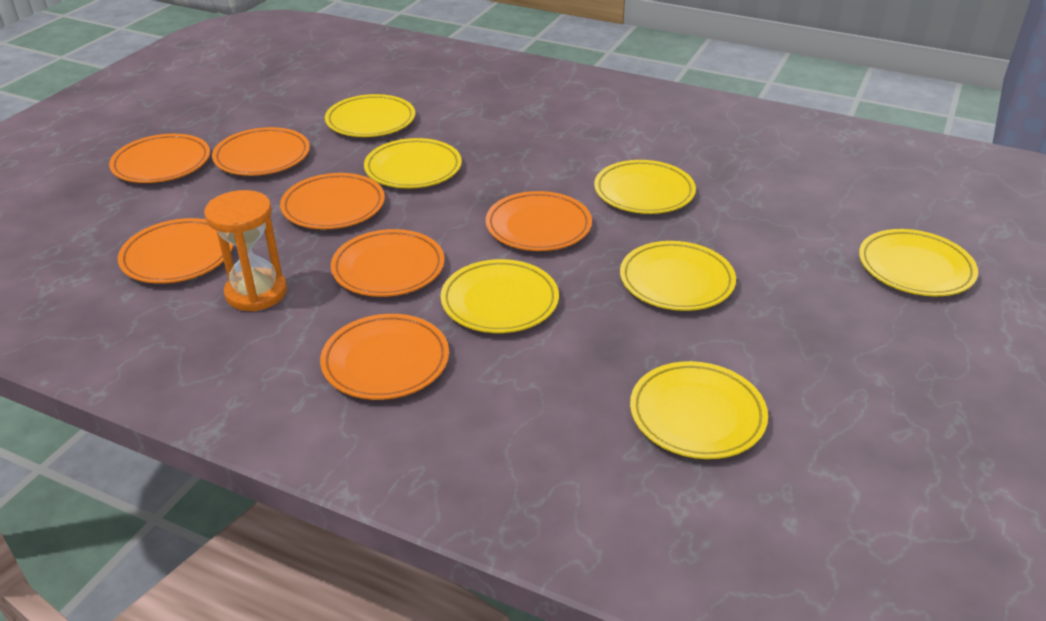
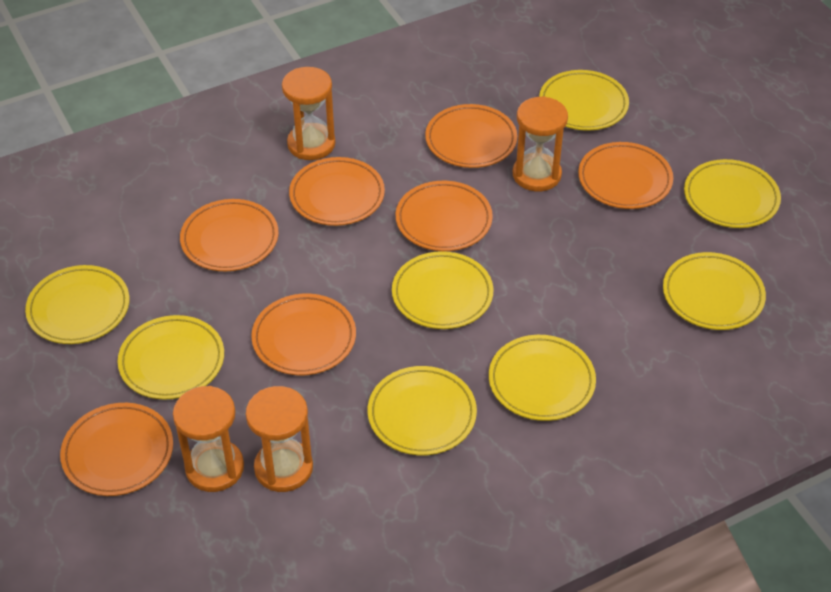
orange hourglass: [204,190,287,311] = 1 -> [173,386,244,492] [246,386,313,492] [282,67,335,160] [513,96,568,191] = 4
yellow plate: [325,94,415,137] [364,138,462,189] [441,259,559,333] [594,160,696,214] [620,241,736,311] [630,361,768,459] [859,229,978,296] = 7 -> [25,265,129,344] [118,315,224,400] [368,366,477,455] [392,251,493,329] [489,335,596,421] [539,70,629,131] [663,252,766,330] [684,159,781,228] = 8

